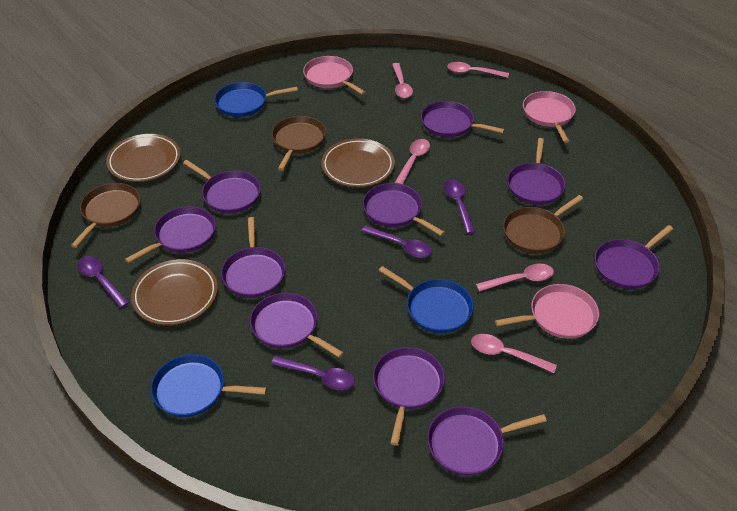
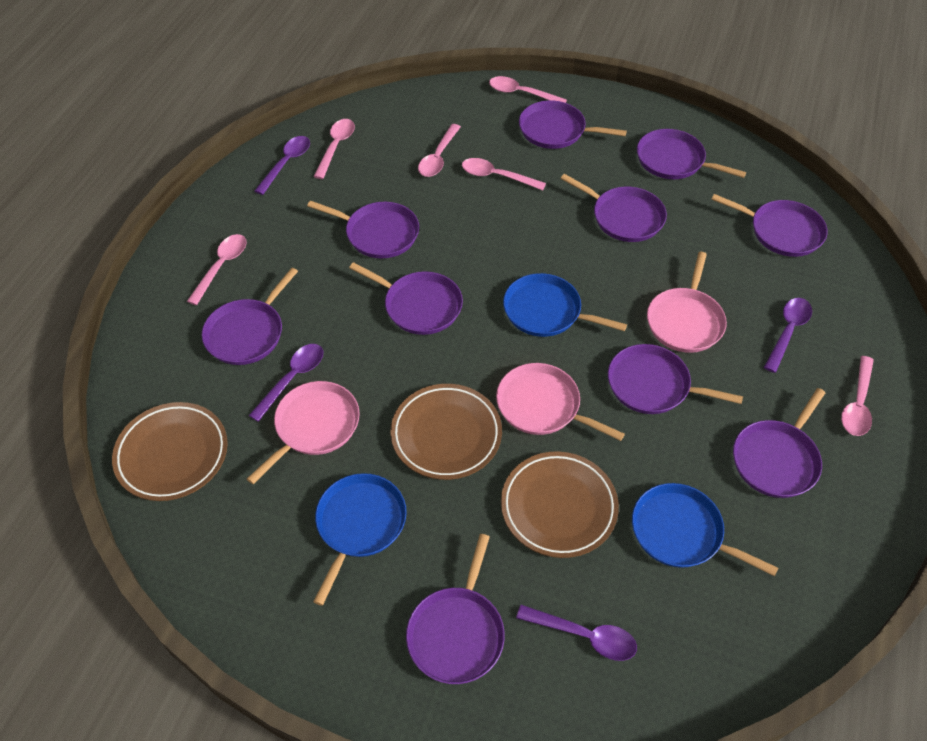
brown pan: [71,183,141,248] [272,116,326,171] [503,195,583,253] = 3 -> none = 0
pink spoon: [392,63,413,98] [395,139,430,184] [447,62,509,78] [471,334,557,373] [476,264,554,291] = 5 -> [187,234,247,305] [313,119,355,179] [418,124,461,177] [462,158,546,190] [489,76,567,103] [841,356,874,436] = 6

